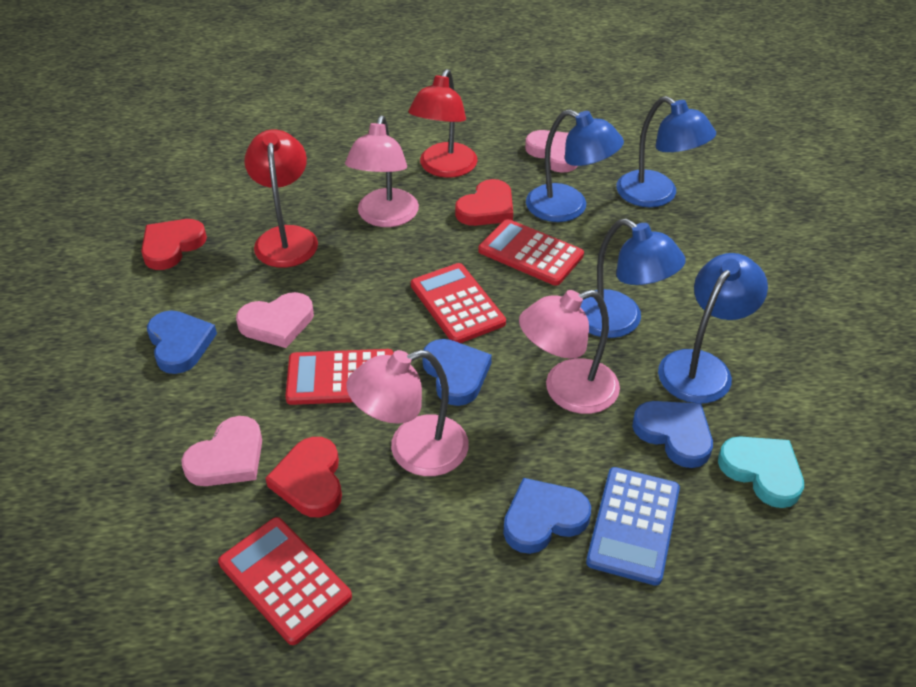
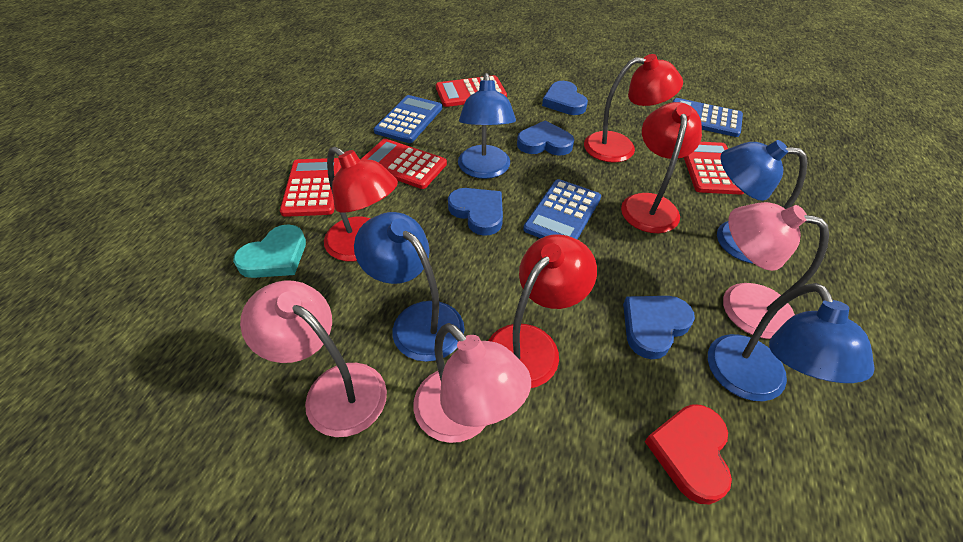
blue calculator: [586,467,680,586] = 1 -> [374,95,442,143] [523,179,601,240] [672,98,743,137] = 3
pink heart: [181,416,262,486] [236,292,314,348] [525,130,578,173] = 3 -> none = 0
red heart: [141,219,207,270] [265,437,342,517] [455,179,513,226] = 3 -> [645,404,732,505] = 1
red lamp: [244,129,318,268] [408,69,478,178] = 2 -> [324,147,398,262] [488,234,597,388] [584,54,683,163] [621,102,702,233] = 4

